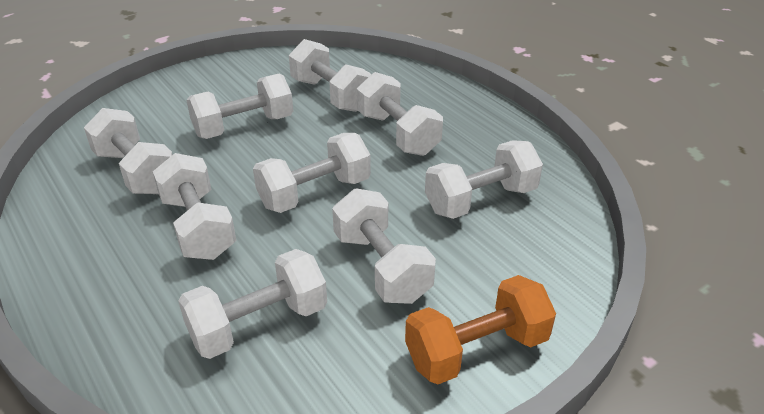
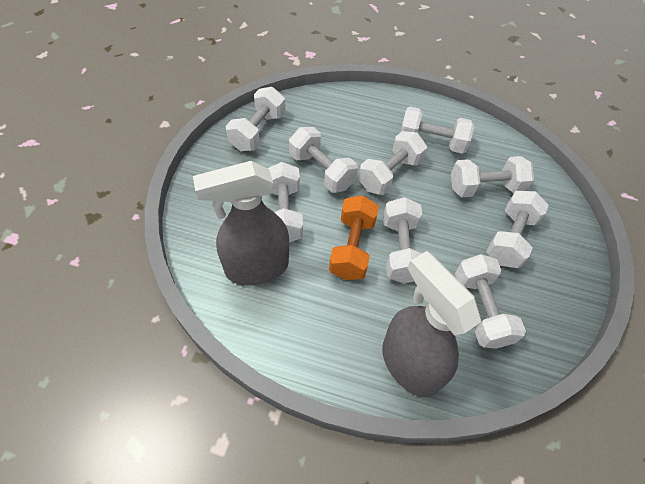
grey spray bottle: none = 0 -> [193,161,289,285] [382,251,481,397] = 2

